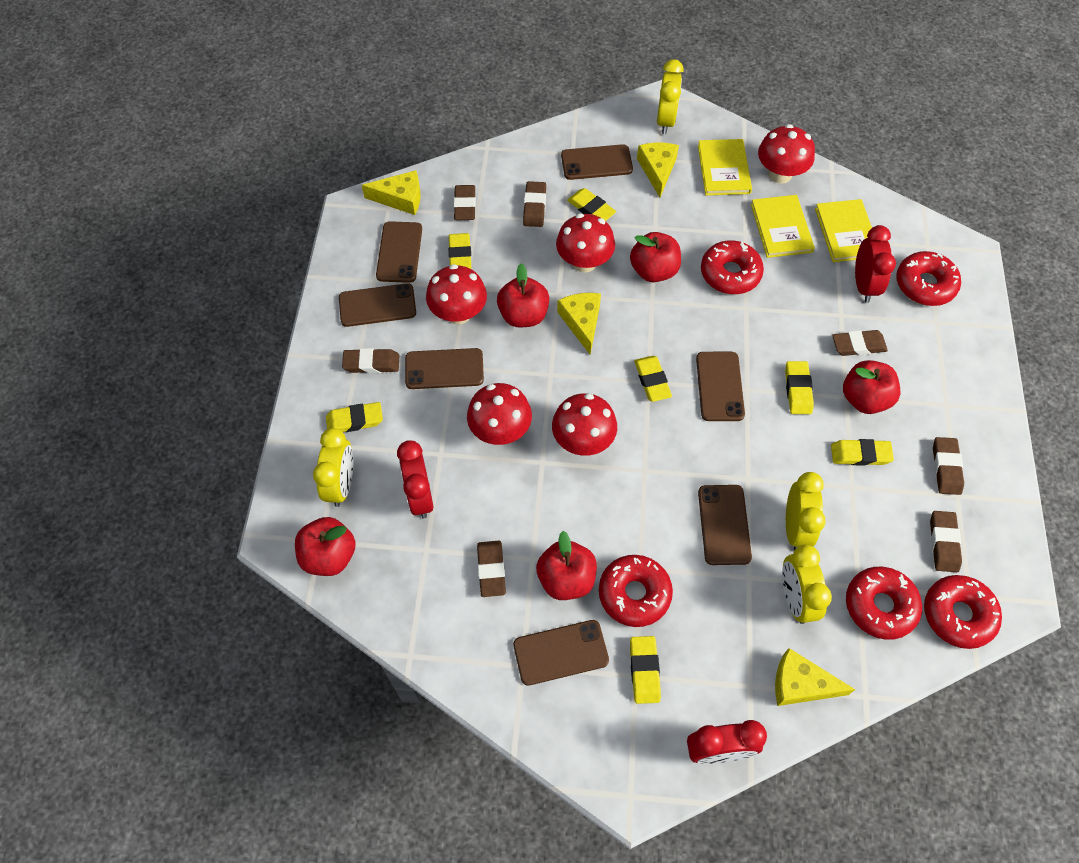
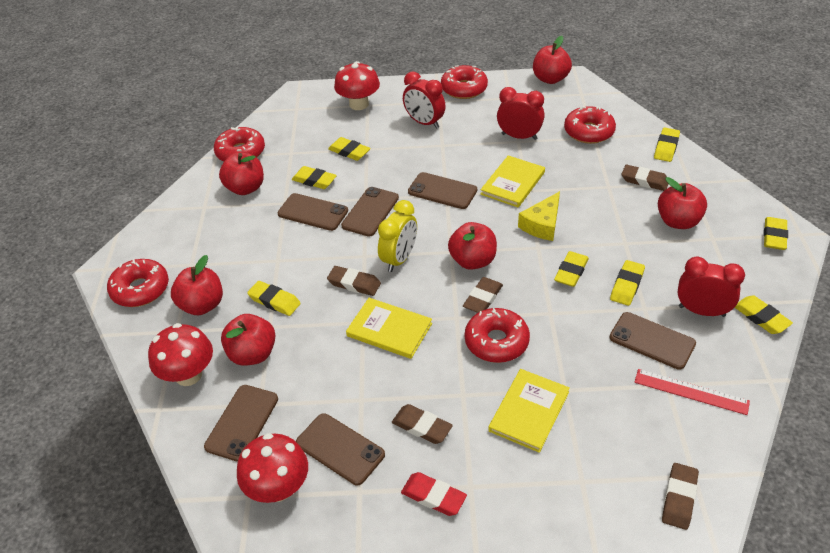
brown eraser: [342,348,399,373] [454,185,476,220] [477,541,506,597] [523,181,546,227] [832,330,888,356] [930,511,962,572] [933,437,964,495] = 7 -> [327,266,381,296] [392,404,453,444] [463,277,503,313] [621,165,668,191] [662,463,699,530] = 5
brown phone: [339,283,416,327] [376,221,422,283] [405,348,484,389] [513,620,609,686] [561,144,633,180] [696,352,745,421] [698,485,752,565] = 7 -> [204,385,278,462] [278,193,348,231] [296,413,385,485] [341,187,399,237] [408,172,477,209] [609,312,696,370] = 6
red apple: [295,517,356,576] [497,264,549,328] [536,531,597,600] [630,232,681,282] [843,360,901,414] = 5 -> [171,255,223,315] [219,152,264,195] [221,314,276,366] [448,222,497,270] [533,36,572,84] [658,177,707,229] = 6
red eraser: none = 0 -> [401,472,467,516] = 1
red mushroom: [426,264,487,325] [467,383,532,445] [552,393,617,456] [556,213,615,273] [758,124,815,184] = 5 -> [148,323,213,386] [237,433,308,503] [334,61,380,110] = 3
red ruler: none = 0 -> [634,369,750,415] = 1
yellow cheese: [362,170,421,215] [557,293,601,355] [637,143,679,197] [775,648,855,706] = 4 -> [518,191,560,241] = 1
yellow clock: [313,428,353,507] [657,59,683,134] [782,545,832,624] [786,472,826,550] = 4 -> [378,200,417,272] = 1
yellow eraser: [326,402,383,432] [449,233,471,269] [567,188,616,221] [630,636,661,704] [634,356,672,402] [785,361,814,414] [831,439,894,466] = 7 -> [247,281,301,316] [292,166,337,189] [328,137,371,161] [554,251,589,287] [610,260,645,306] [654,128,680,162] [734,295,793,334] [764,217,788,250] = 8

